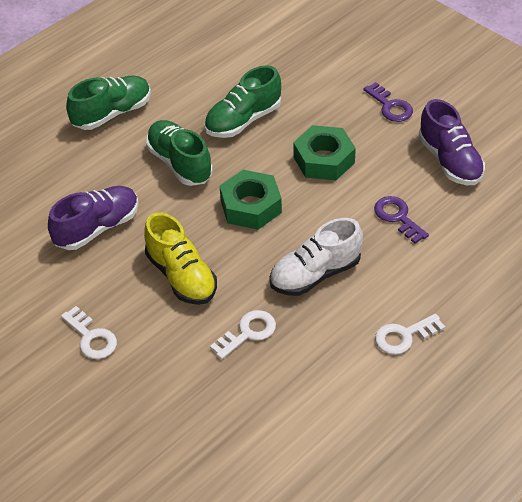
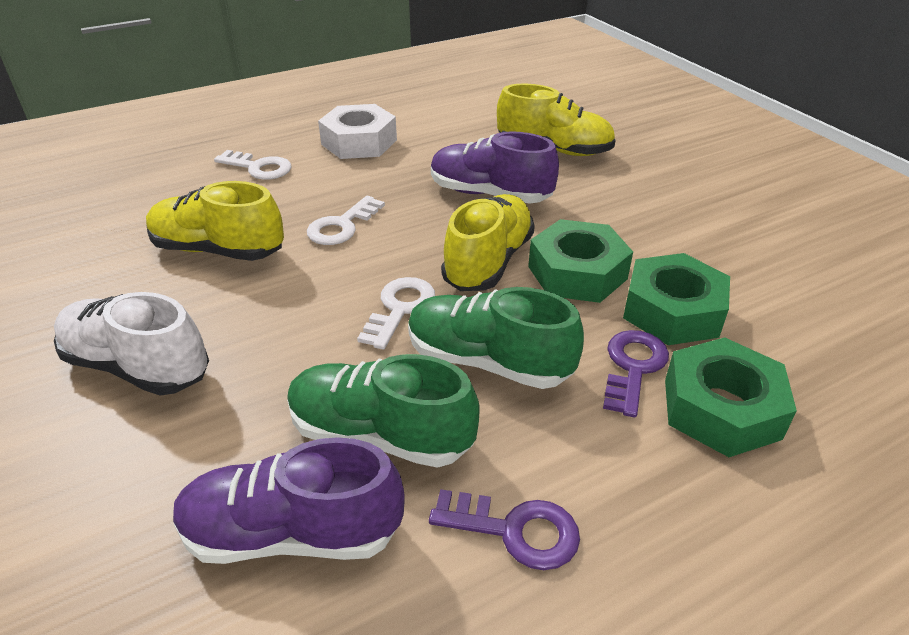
green nut: [220,170,282,230] [293,125,356,181] = 2 -> [528,219,633,303] [623,253,730,345] [665,337,797,457] = 3
green shoe: [66,75,151,130] [146,120,213,186] [204,65,281,138] = 3 -> [287,354,479,468] [408,287,584,389] = 2
white nut: none = 0 -> [318,104,397,159] = 1
yellow shoe: [144,212,217,305] = 1 -> [146,181,284,261] [441,194,535,291] [497,84,616,156] = 3

